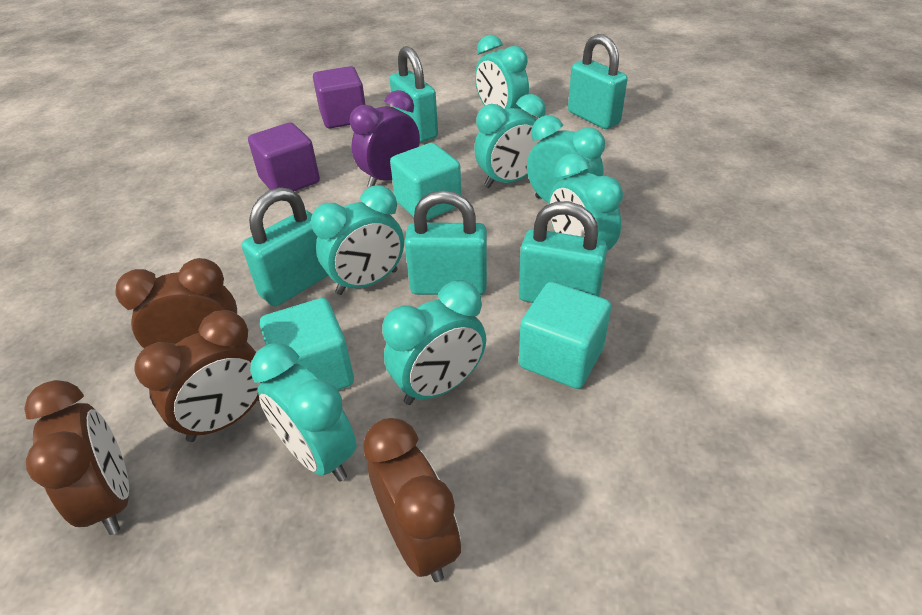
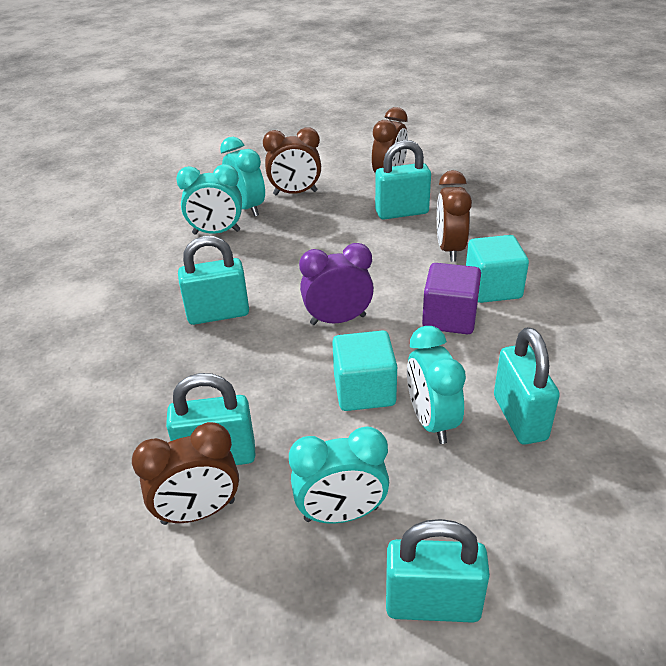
purple cube: [248,122,320,191] [313,66,366,128] = 2 -> [422,263,481,334] = 1
turquoise clock: [250,343,357,482] [311,185,404,295] [382,281,486,405] [474,94,546,188] [475,35,529,109] [527,115,605,203] [549,153,623,251] = 7 -> [176,164,242,235] [220,137,265,217] [289,426,389,523] [407,326,466,444] = 4
turquoise cube: [260,298,354,390] [390,143,462,220] [519,282,611,389] = 3 -> [332,331,397,411] [466,235,529,303] = 2

